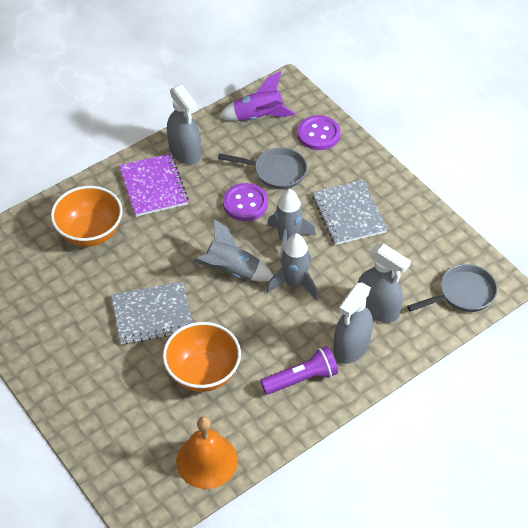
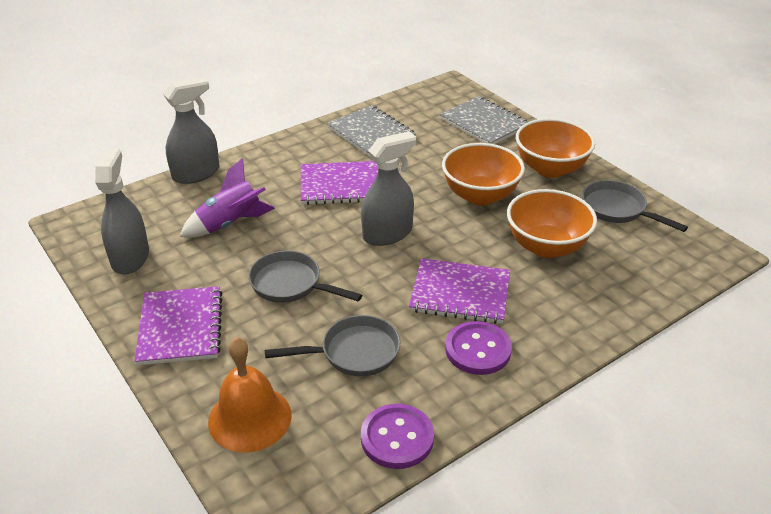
grey pan: [218,147,307,189] [407,264,497,312] = 2 -> [248,250,362,303] [265,315,400,376] [582,180,688,232] = 3
grey rocket: [193,219,273,281] [267,189,316,262] [267,233,318,301] = 3 -> none = 0
orange bowl: [51,186,123,247] [163,322,241,392] = 2 -> [442,143,525,205] [507,189,597,258] [516,118,595,178] = 3
purple flashlight: [260,346,338,395] = 1 -> none = 0
purple notebook: [119,153,189,217] = 1 -> [134,286,223,365] [301,161,378,205] [409,258,510,324] = 3

